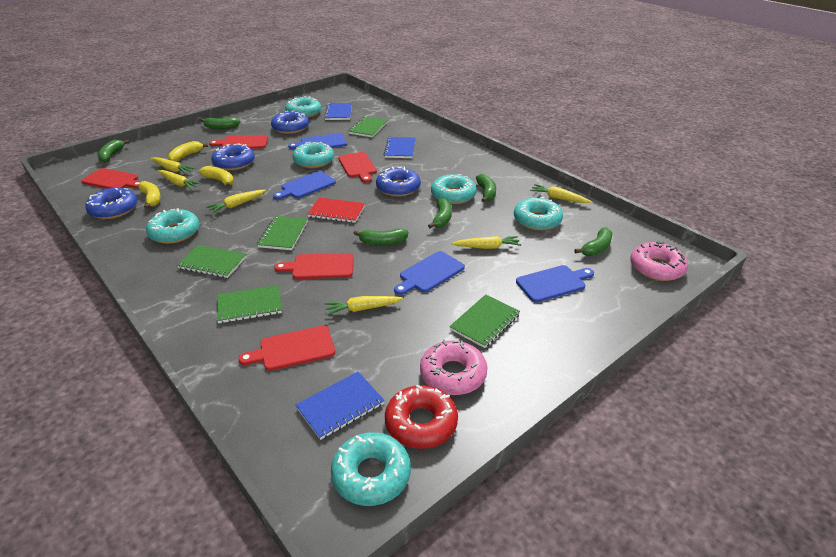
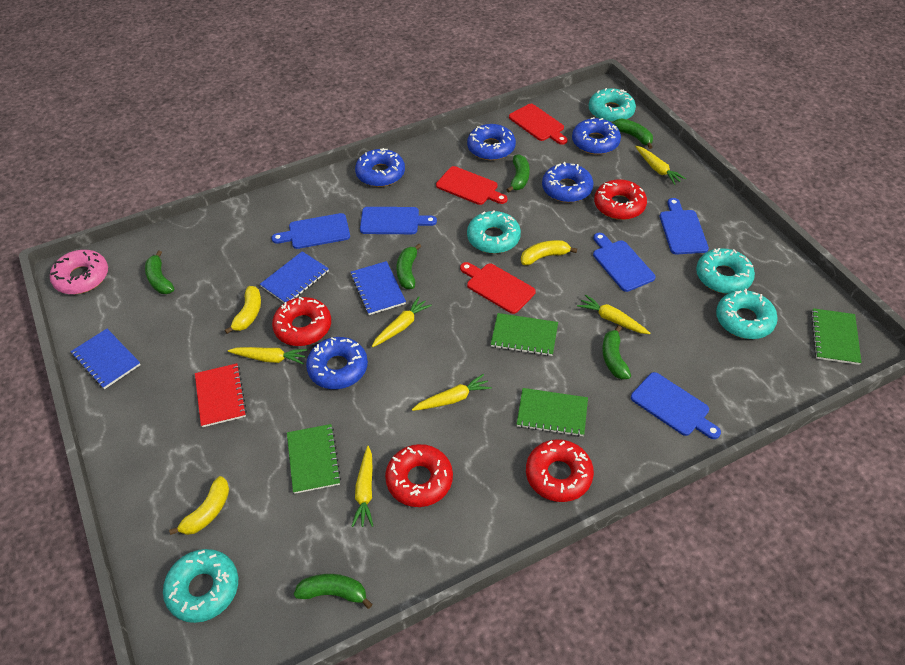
blue cutting board: [273,171,336,200] [288,133,347,149] [394,251,465,295] [516,265,594,302] = 4 -> [272,213,350,249] [360,207,437,234] [593,233,655,292] [631,372,721,439] [660,198,709,254] = 5
blue donut: [85,188,137,219] [211,143,255,171] [271,111,309,134] [376,167,421,197] = 4 -> [306,337,368,389] [355,148,405,187] [467,124,516,160] [542,162,594,202] [572,117,621,155] = 5
green notebook: [177,245,247,278] [217,285,282,323] [257,216,308,250] [348,116,388,137] [449,294,520,348] = 5 -> [287,424,341,494] [491,313,558,356] [517,388,588,437] [811,308,862,365] = 4
pink donut: [420,339,488,395] [630,241,688,281] = 2 -> [50,250,108,294] = 1
red cutting board: [81,168,141,189] [209,135,268,149] [238,325,335,371] [274,253,354,279] [338,152,377,183] = 5 -> [436,166,508,205] [460,262,536,314] [509,104,568,145] = 3
red donut: [385,385,458,449] = 1 -> [272,297,331,346] [385,444,453,507] [526,439,594,502] [594,179,647,220] = 4
turquoise donut: [146,208,199,244] [285,96,321,118] [292,142,334,168] [331,432,411,506] [431,174,477,204] [514,197,563,230] = 6 -> [163,549,238,623] [467,211,521,254] [589,88,636,123] [696,248,755,294] [716,289,778,339] = 5

